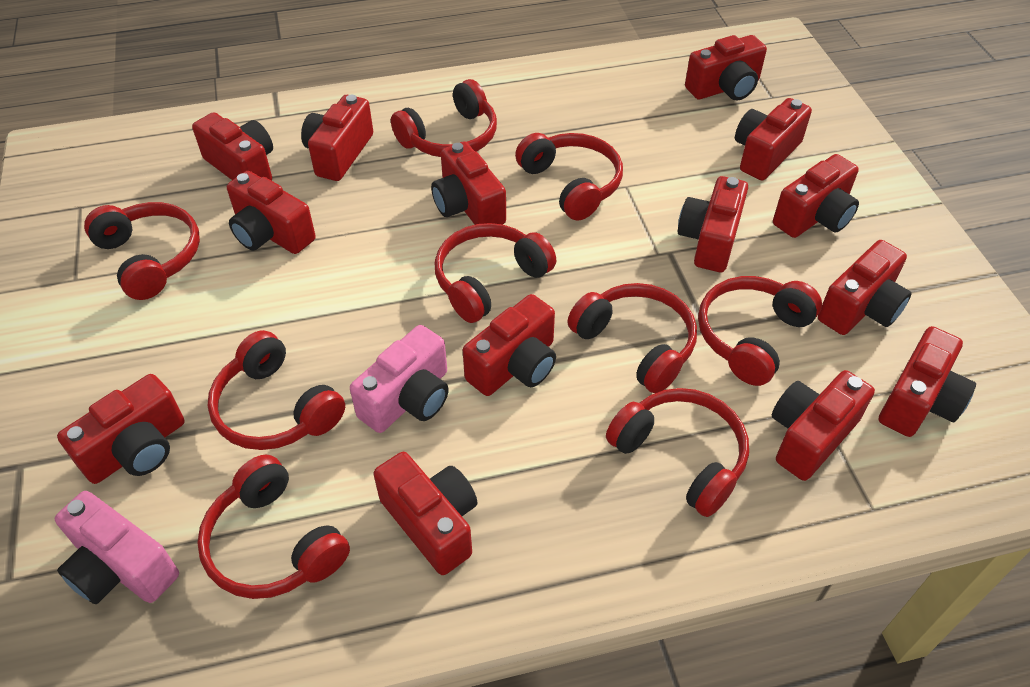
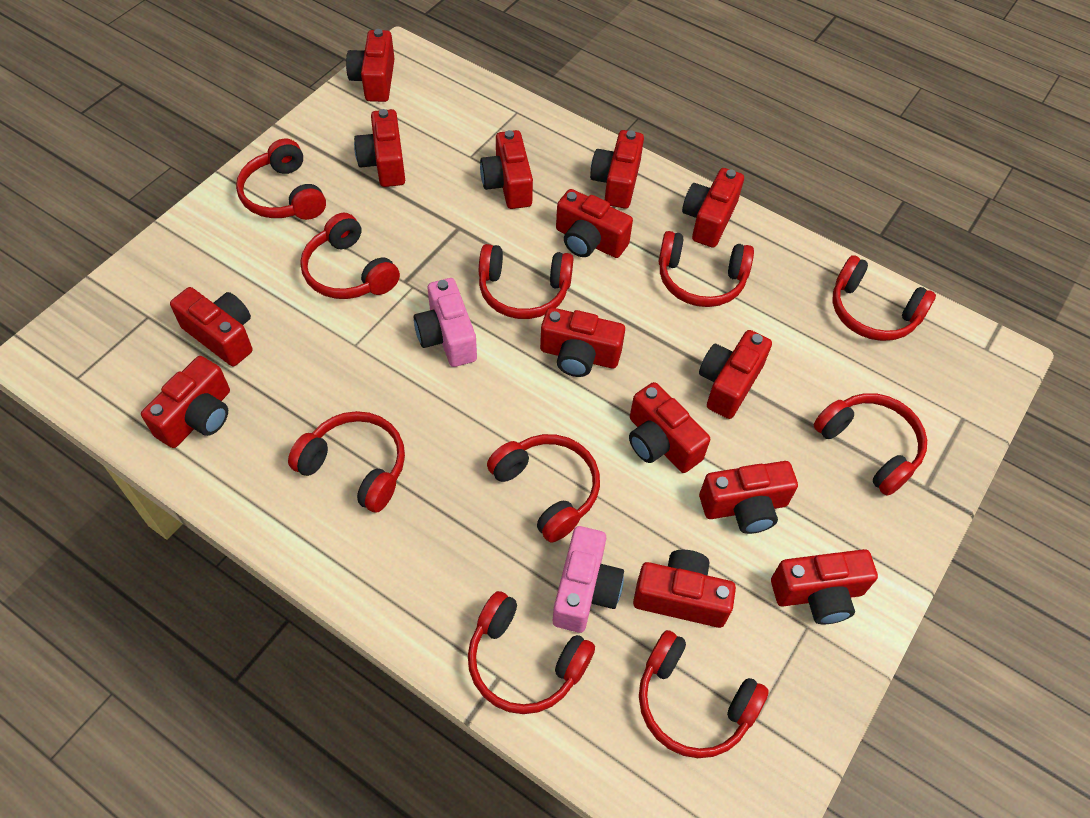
red headphones: [84,202,200,300] [197,454,350,599] [208,330,345,450] [391,79,497,157] [435,223,556,323] [515,133,623,221] [568,283,697,393] [606,388,749,517] [698,276,822,386] = 9 -> [236,139,326,220] [288,411,405,513] [300,213,400,299] [468,591,595,714] [479,244,573,319] [487,434,600,542] [639,630,769,758] [658,231,754,307] [814,393,927,496] [832,255,936,341] = 10

